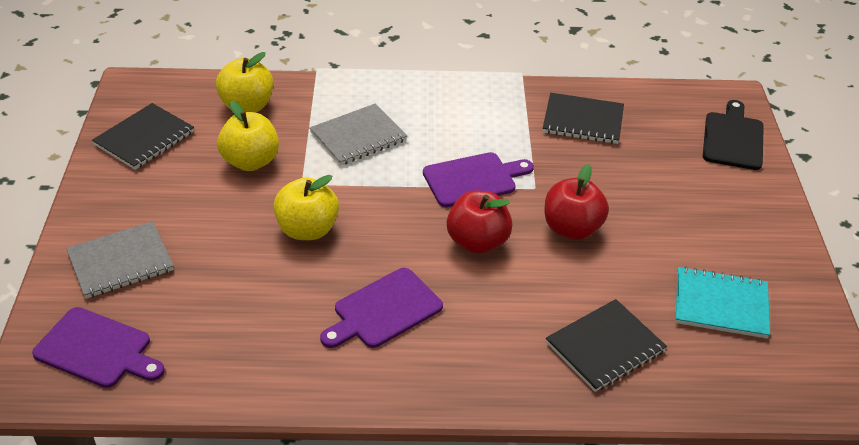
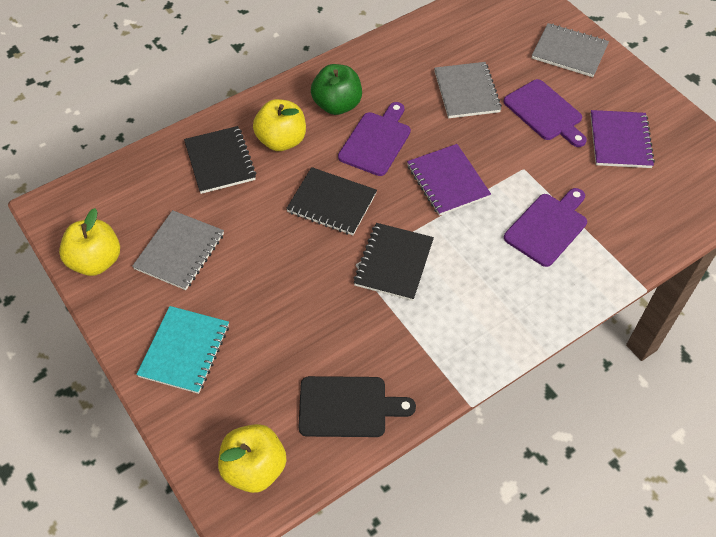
green apple: none = 0 -> [311,64,362,115] = 1
grey notebook: [66,221,174,299] [310,103,407,166] = 2 -> [132,210,224,290] [434,62,502,118] [532,23,609,77] = 3
purple notebook: none = 0 -> [407,144,491,216] [590,110,655,168] = 2
red apple: [447,191,513,254] [545,164,609,240] = 2 -> none = 0

